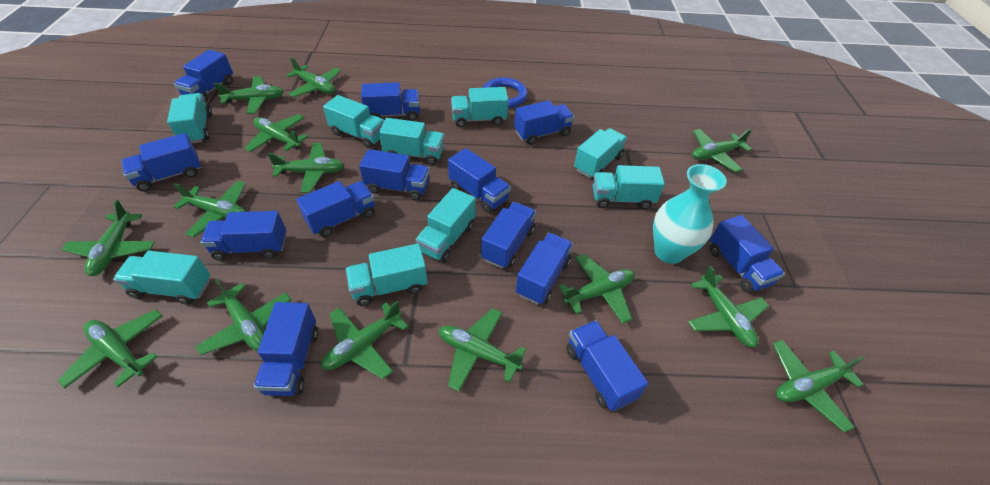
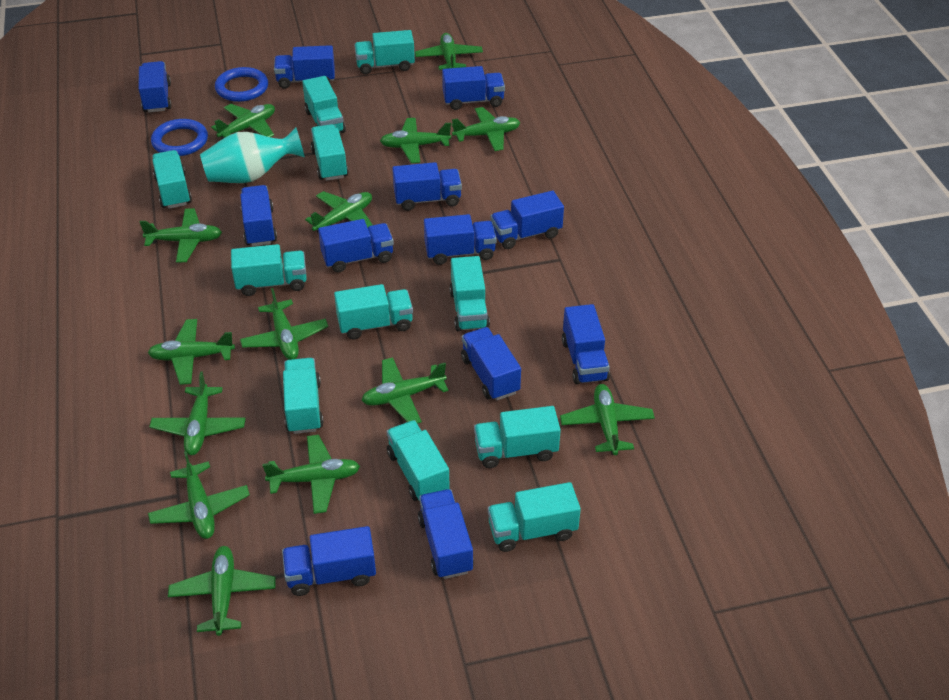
blue ring: [483,78,528,108] = 1 -> [151,119,208,156] [215,67,268,102] = 2
blue truck: [121,133,201,192] [174,50,233,102] [200,211,286,261] [254,302,318,396] [296,181,375,237] [359,149,430,200] [361,82,420,121] [448,148,511,213] [481,202,536,269] [514,100,574,145] [516,233,573,305] [566,320,648,412] [710,215,785,293] = 13 -> [138,61,171,113] [240,185,277,246] [274,45,335,89] [282,526,376,596] [318,219,394,272] [392,162,462,211] [418,489,474,579] [424,214,497,265] [442,66,505,110] [461,327,521,401] [491,191,564,249] [562,304,610,384] = 12
turquoise truck: [113,251,210,305] [167,93,212,143] [323,95,385,148] [346,243,428,306] [379,118,444,165] [415,188,476,263] [451,87,508,127] [574,128,627,178] [593,165,665,209] = 9 -> [152,150,192,209] [231,244,307,296] [283,358,324,434] [302,76,346,133] [311,124,349,181] [334,284,413,339] [354,30,415,74] [387,420,450,501] [449,256,490,331] [474,406,561,468] [488,482,581,552] = 11

